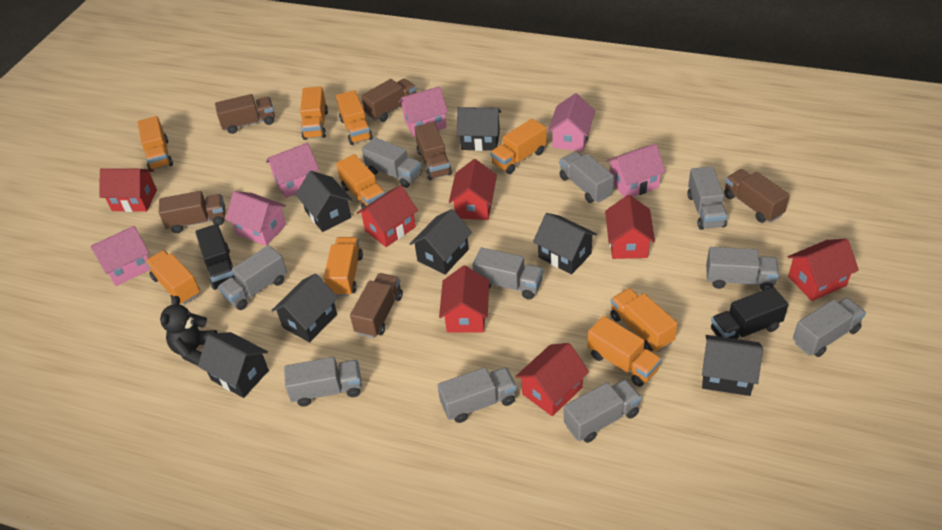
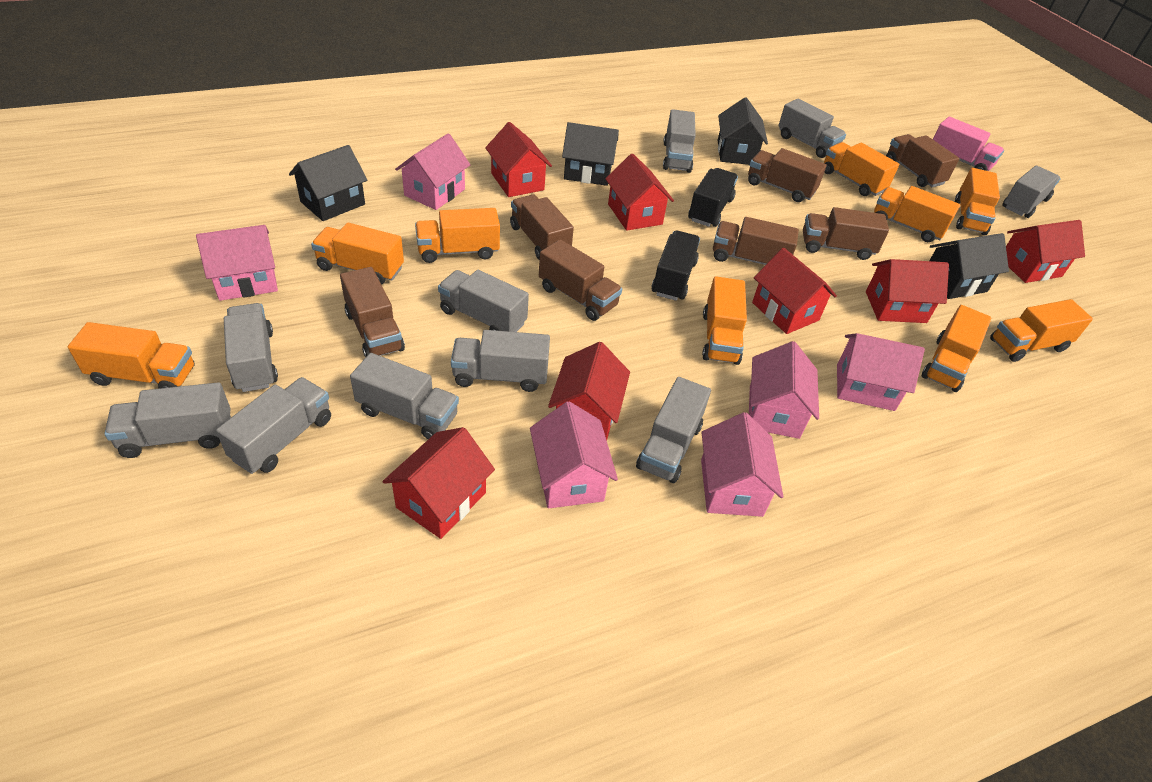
black house: [198,332,269,398] [271,273,338,342] [295,171,352,232] [409,209,472,274] [457,107,501,151] [533,213,597,274] [702,335,763,396] = 7 -> [289,145,367,221] [562,122,619,186] [718,97,768,165] [930,233,1009,299] = 4
black teddy bear: [160,296,218,366] = 1 -> none = 0
brown truck: [159,191,225,233] [215,94,275,134] [350,273,403,338] [361,78,417,122] [414,122,452,180] [724,169,790,223] = 6 -> [340,267,405,357] [510,195,574,260] [539,239,622,321] [713,217,799,265] [748,148,827,202] [803,207,889,260] [886,134,960,187] = 7
pink truck: none = 0 -> [933,117,1004,171] = 1

